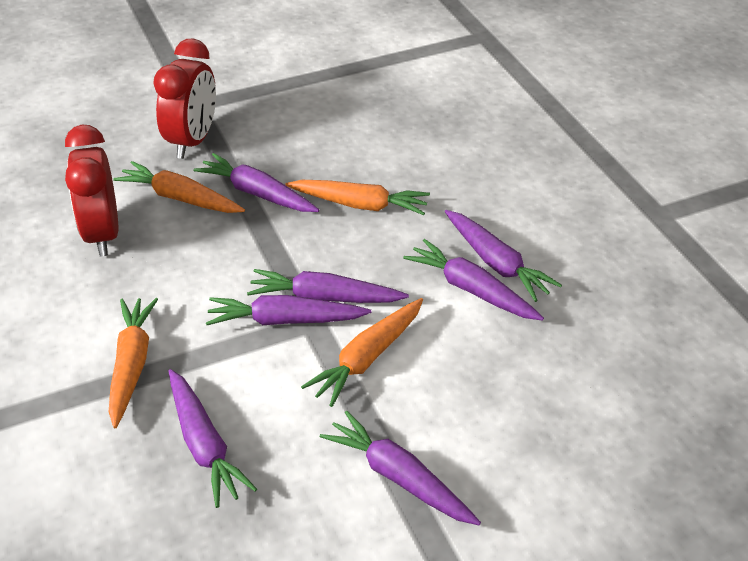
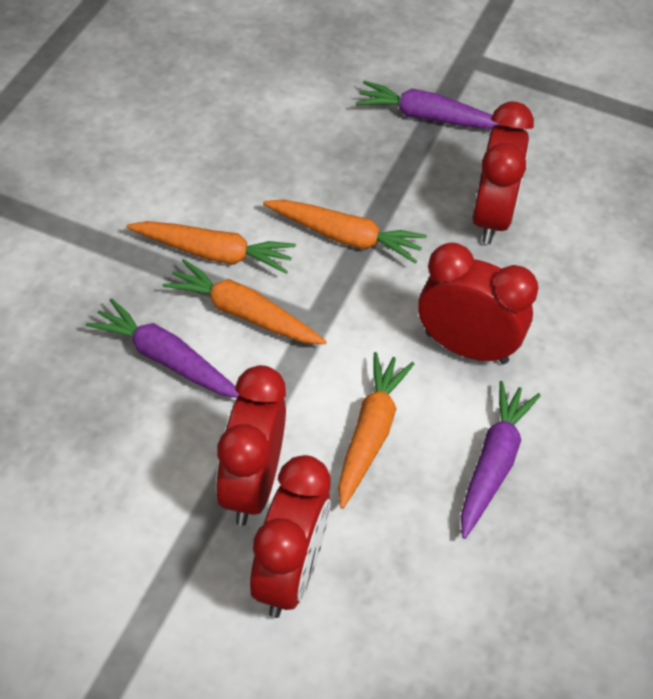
purple carrot: [168,369,257,508] [193,153,319,212] [206,295,371,325] [247,269,409,303] [320,411,481,525] [403,239,544,321] [445,210,562,302] = 7 -> [86,298,239,398] [356,81,501,129] [461,381,541,539] = 3
red clock: [65,125,118,257] [153,38,216,159] = 2 -> [216,365,286,526] [250,455,331,618] [418,243,538,364] [472,101,534,244] = 4

